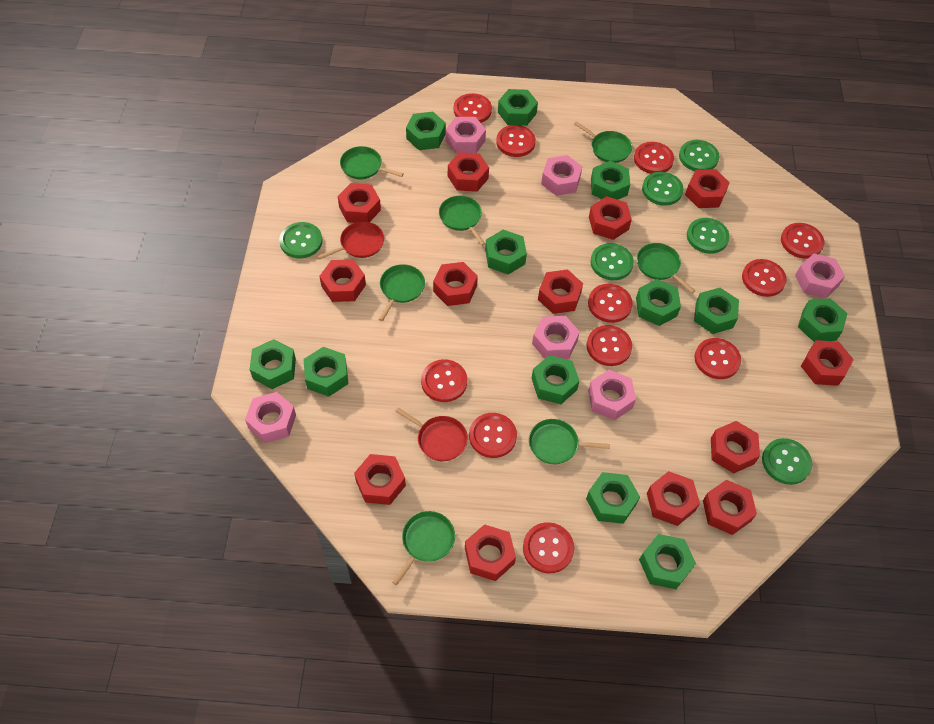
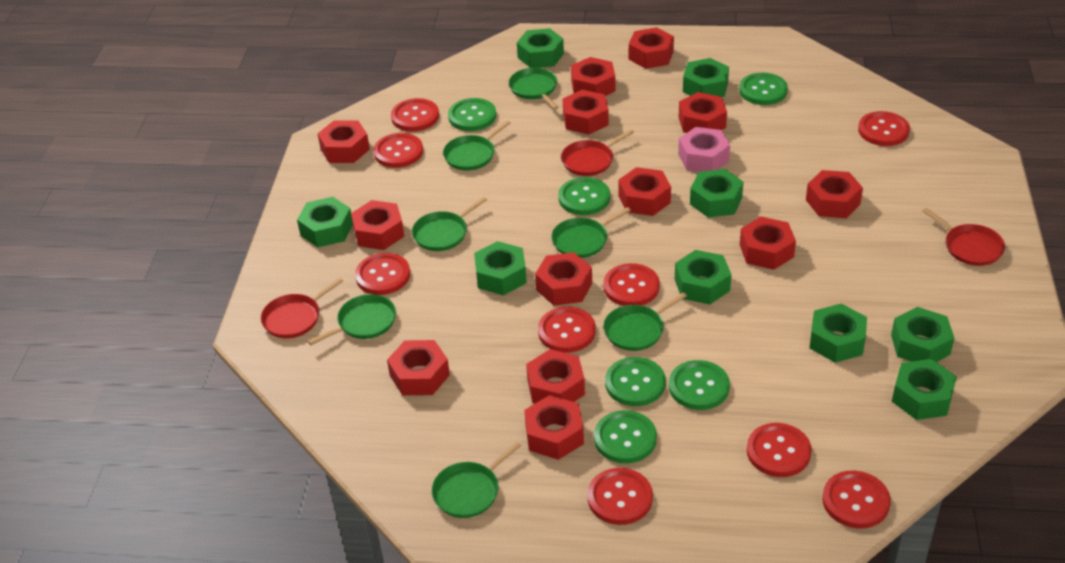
green nut: [250,339,296,389] [303,347,348,397] [406,112,446,150] [485,230,527,275] [498,89,538,126] [532,355,579,404] [586,472,640,524] [591,161,630,200] [636,279,681,326] [639,534,696,589] [694,288,739,334] [798,298,848,342] = 12 -> [297,197,353,247] [474,241,527,295] [517,28,564,68] [675,250,731,305] [683,58,729,97] [690,169,743,218] [809,304,867,363] [891,307,954,362] [892,359,957,420] = 9
pink nut: [245,392,296,443] [446,117,486,154] [532,316,580,359] [541,155,583,196] [588,370,636,420] [795,254,845,298] = 6 -> [678,127,730,172] = 1
red button: [421,359,467,402] [454,93,492,123] [469,413,517,458] [496,125,536,157] [523,522,575,573] [587,325,632,366] [588,284,633,323] [634,142,674,174] [694,338,741,379] [742,259,787,297] [781,223,824,259] = 11 -> [355,253,410,295] [373,133,423,168] [391,98,439,132] [538,307,596,353] [587,468,653,525] [603,263,660,306] [747,423,812,477] [822,471,891,529] [858,111,910,146] = 9
red pan: [317,221,384,260] [395,407,468,461] = 2 -> [261,277,343,338] [561,129,634,176] [923,208,1005,266] = 3

